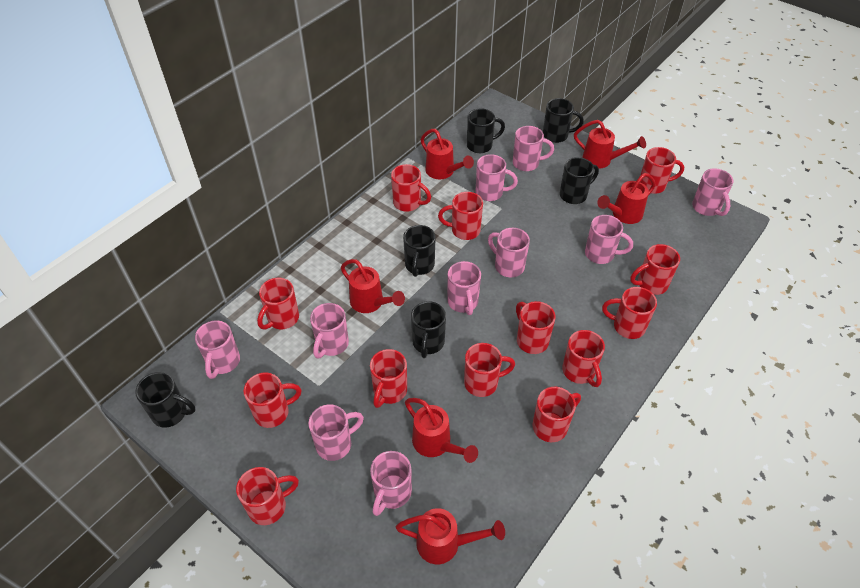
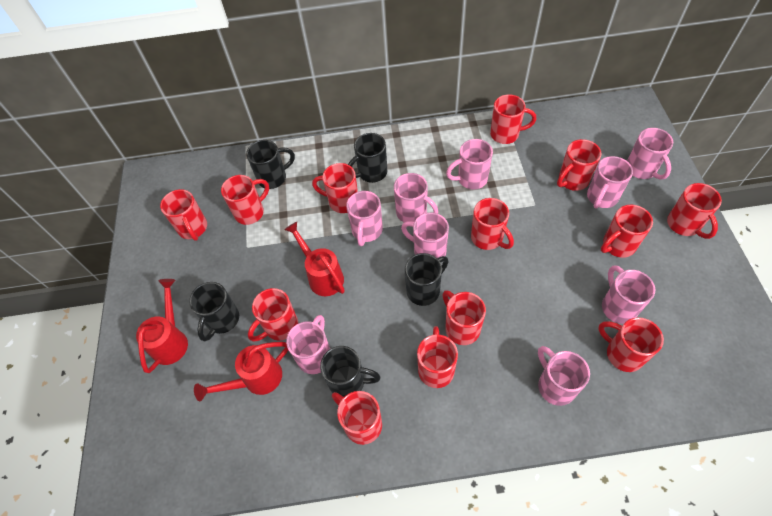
black mug: [135,372,196,428] [403,225,436,277] [411,301,446,358] [467,109,505,153] [543,98,584,143] [560,157,599,204] = 6 -> [189,282,239,341] [246,140,295,189] [320,346,380,397] [348,133,387,183] [405,253,448,306] = 5
pink mug: [195,321,240,379] [308,404,364,461] [310,303,349,358] [370,451,412,516] [447,261,481,315] [475,154,518,201] [488,228,530,277] [513,126,554,171] [585,215,633,264] [692,168,733,216] = 10 -> [286,315,330,374] [346,191,383,246] [394,173,438,223] [401,213,449,258] [446,139,493,189] [538,346,590,406] [587,156,633,209] [602,265,655,324] [627,128,673,180] = 9
red watering can: [341,259,405,313] [396,508,505,564] [405,398,478,463] [420,129,474,179] [574,120,646,169] [597,173,656,224] = 6 -> [136,279,188,373] [194,342,288,401] [284,222,345,296] = 3

